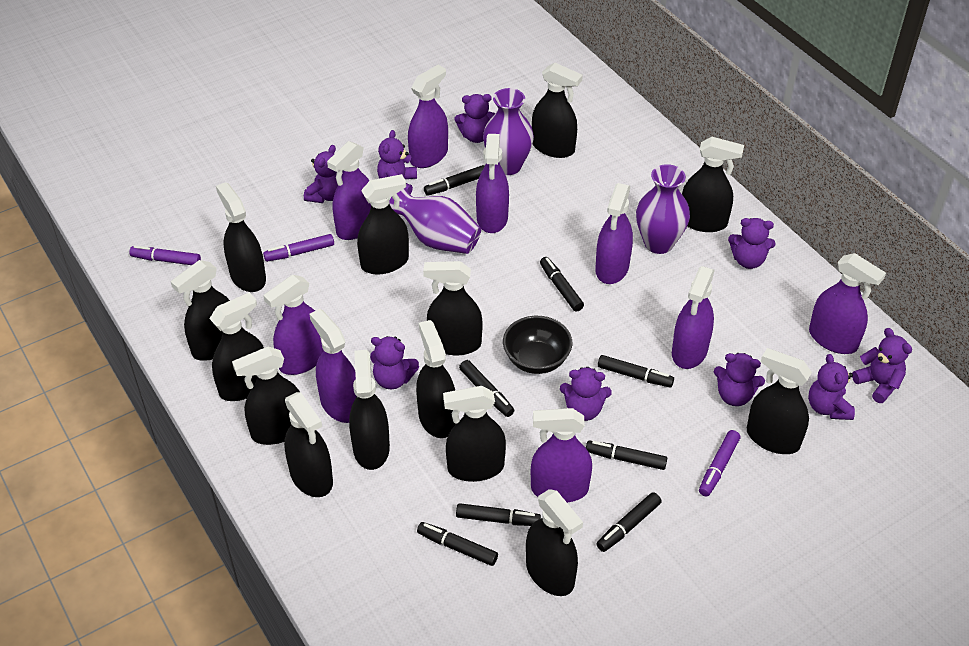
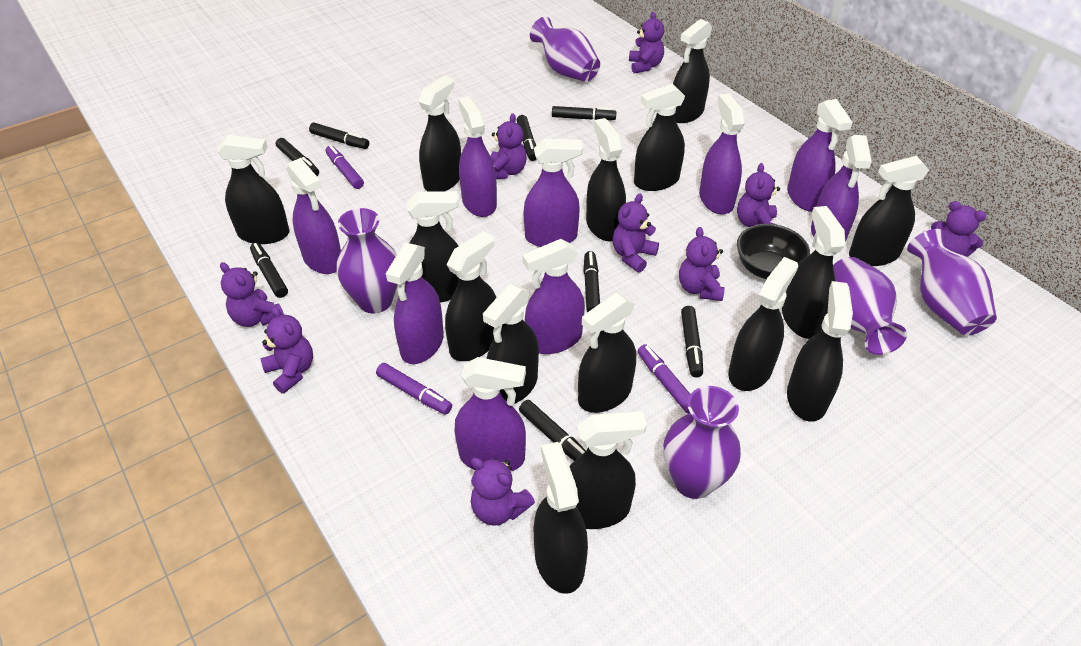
black spray bottle: [171,260,230,361] [209,292,264,401] [216,182,266,292] [232,346,300,445] [284,392,333,497] [349,350,390,470] [357,174,409,274] [416,320,456,438] [423,261,483,355] [443,386,506,482] [526,489,583,596] [532,63,583,158] [682,137,744,232] [747,348,812,454] = 14 -> [217,135,289,244] [407,191,459,302] [419,76,461,191] [445,231,497,361] [483,284,539,403] [533,442,588,594] [569,411,647,529] [578,293,636,413] [586,118,626,241] [634,84,685,191] [673,19,712,123] [728,257,798,391] [782,206,846,339] [787,281,853,422] [849,156,929,266] = 15
purple vase: [389,188,481,254] [483,88,534,175] [636,164,690,254] = 3 -> [337,208,398,313] [530,17,600,82] [663,386,741,499] [833,257,907,355] [907,229,997,335] = 5

